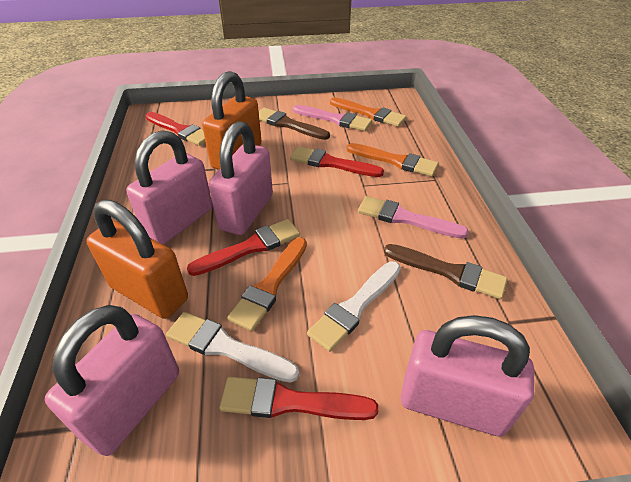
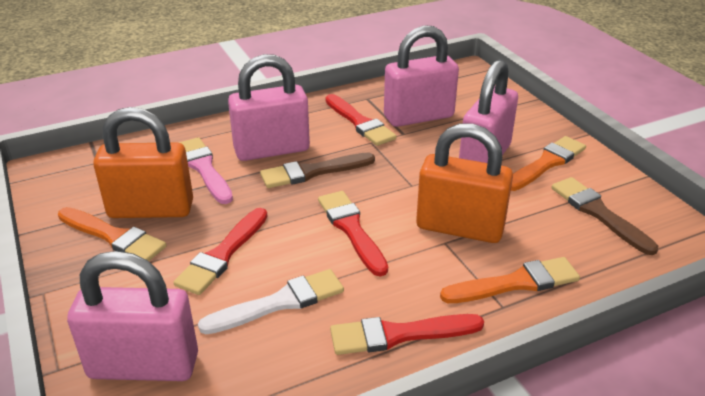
pink brush: [293,105,372,131] [358,196,469,239] = 2 -> [179,137,233,204] = 1
white brush: [166,312,299,383] [307,261,401,352] = 2 -> [198,269,344,334] = 1

